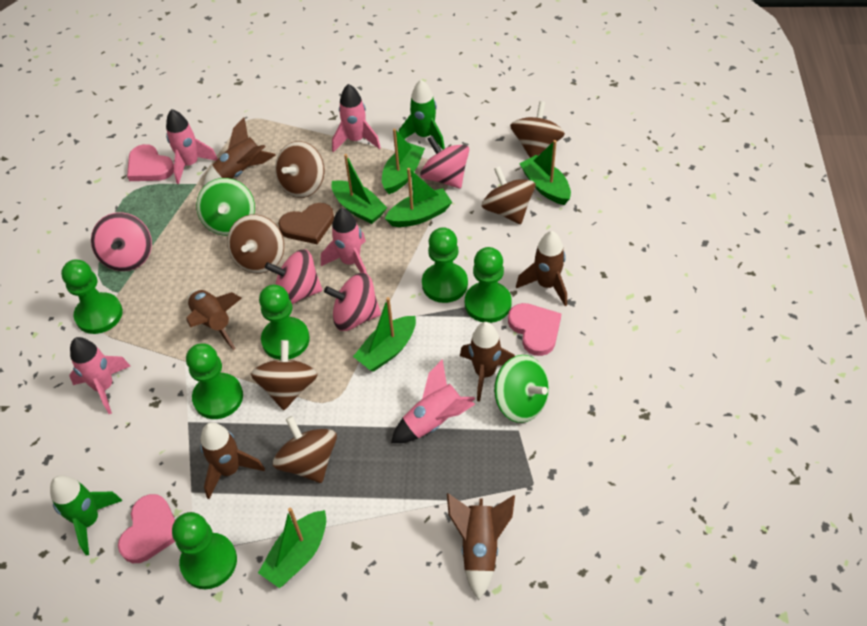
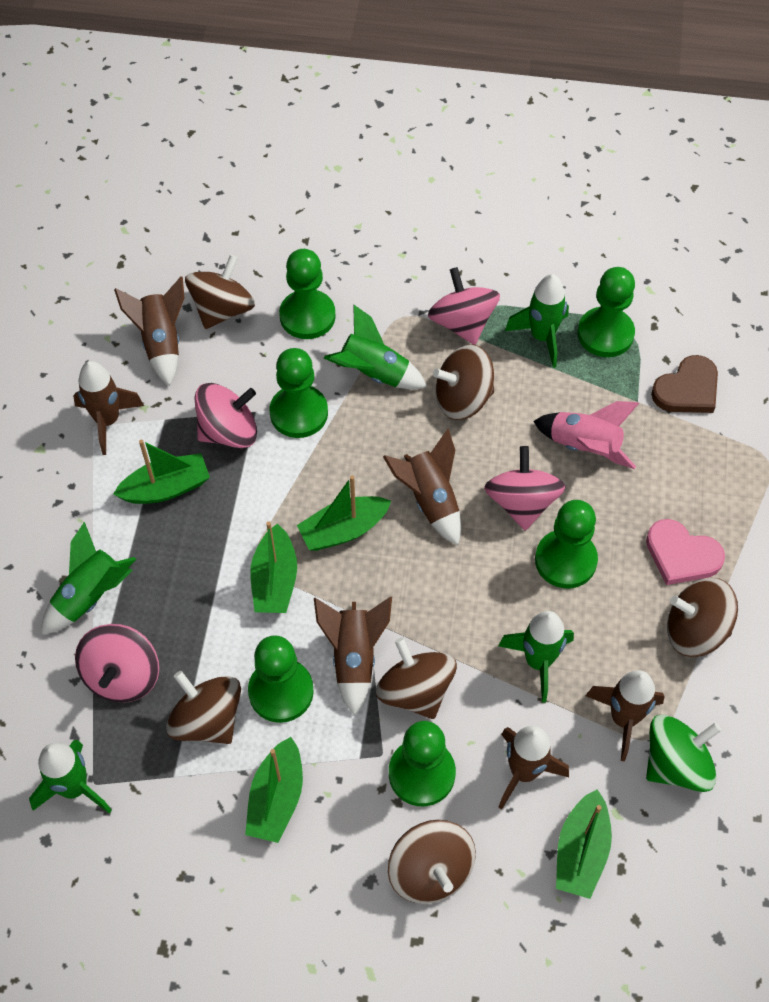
green boat: [258,508,326,588] [331,154,387,224] [353,297,416,372] [382,128,425,194] [385,168,452,227] [519,140,571,205] = 6 -> [113,440,210,504] [245,737,303,843] [250,522,297,613] [297,475,391,551] [556,789,612,899] = 5
green rocket: [50,475,122,555] [399,80,445,150] = 2 -> [29,740,112,814] [42,522,137,634] [324,305,427,389] [498,611,574,703] [505,274,569,368] = 5
green spinning top: [196,178,255,236] [494,355,549,423] = 2 -> [646,715,721,792] = 1
pink heart: [118,494,175,563] [127,144,174,181] [508,303,561,356] = 3 -> [646,519,725,585] = 1
pink rocket: [69,337,131,414] [166,109,218,184] [321,208,367,274] [332,84,381,152] [391,359,475,443] = 5 -> [533,401,639,469] = 1

